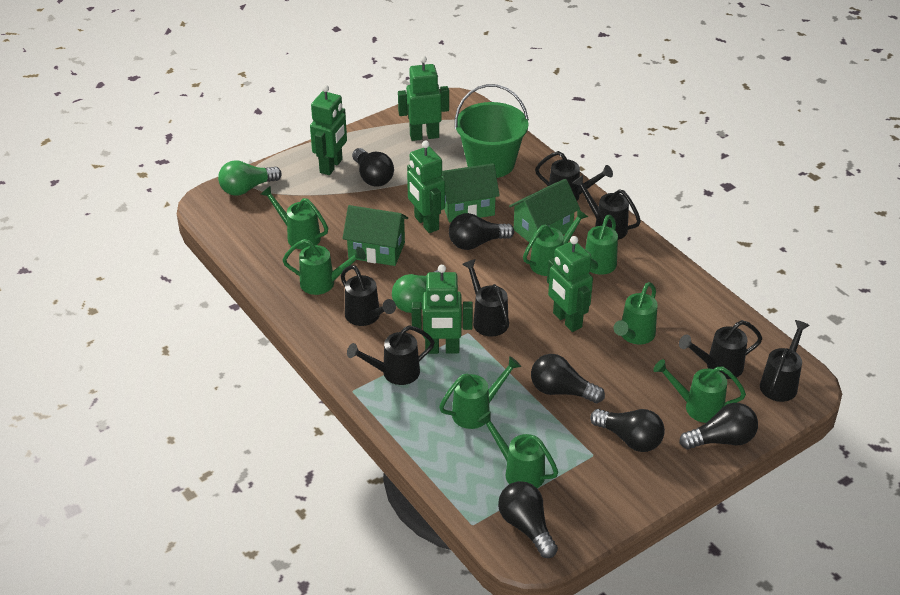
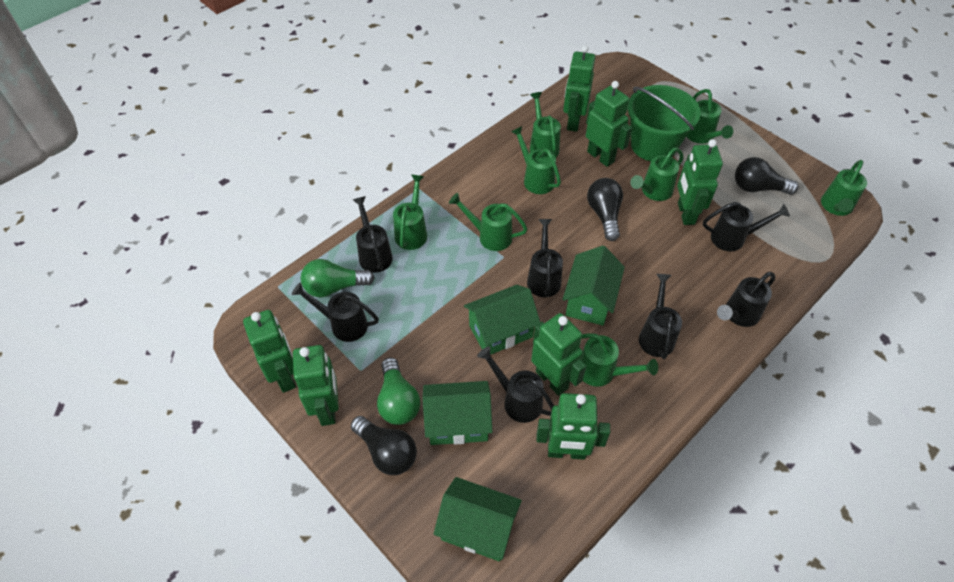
black light bulb: [352,148,394,187] [449,213,514,250] [498,481,558,558] [531,354,605,403] [590,409,665,452] [680,403,758,450] = 6 -> [351,416,417,475] [587,178,623,241] [735,157,799,195] = 3
green house: [343,205,408,266] [441,163,500,222] [509,179,580,242] = 3 -> [423,381,492,445] [434,477,522,561] [464,285,540,355] [563,246,625,326] = 4
green robot: [310,85,347,175] [398,56,449,141] [407,140,445,233] [411,264,473,354] [547,236,593,332] = 5 -> [243,310,296,393] [293,345,339,426] [531,313,586,396] [536,393,610,460] [563,45,595,132] [586,81,632,167] [677,139,723,225] = 7

